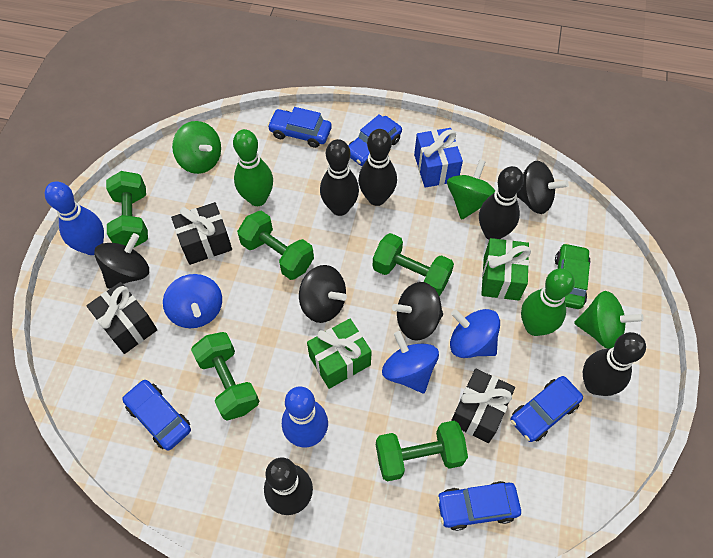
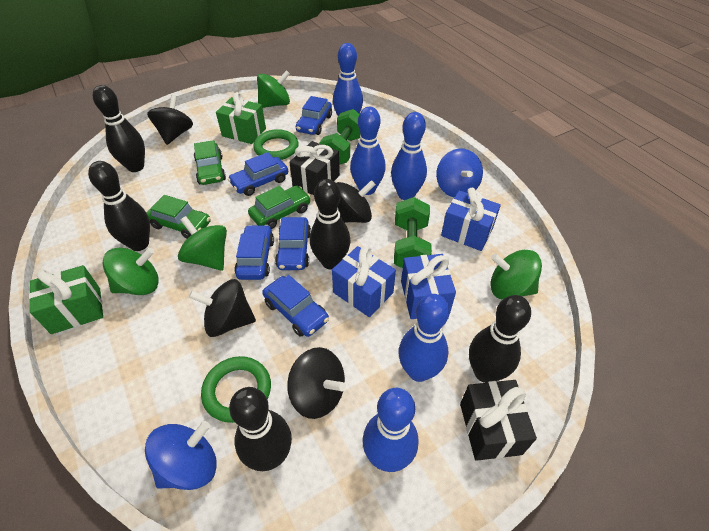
black gift: [86,282,157,354] [171,202,232,265] [451,369,515,443] = 3 -> [289,141,340,195] [460,380,537,461] = 2
blue bowling pin: [45,182,104,255] [282,386,328,447] = 2 -> [333,43,363,116] [350,107,386,195] [362,388,419,472] [391,112,427,200] [398,294,450,382] = 5
blue gift: [414,128,463,188] = 1 -> [332,246,396,317] [401,254,456,319] [441,188,501,251] = 3
blue spinning top: [163,274,222,328] [382,331,439,393] [450,309,500,358] = 3 -> [145,421,217,490] [436,149,483,198] = 2
green bowling pin: [233,129,273,206] [521,268,575,336] = 2 -> none = 0
green car: [555,243,591,309] = 1 -> [146,195,210,239] [194,140,226,185] [248,185,311,229] = 3
green dumbbell: [106,171,148,247] [191,332,259,421] [237,210,314,280] [373,233,454,297] [376,421,468,481] = 5 -> [320,109,360,165] [394,197,432,268] = 2
green ring: none = 0 -> [201,356,271,423] [253,129,299,160] = 2
green spinning top: [172,121,221,174] [447,159,495,220] [574,291,644,349] = 3 -> [103,248,159,295] [178,216,227,271] [257,70,290,108] [491,250,542,300] = 4

